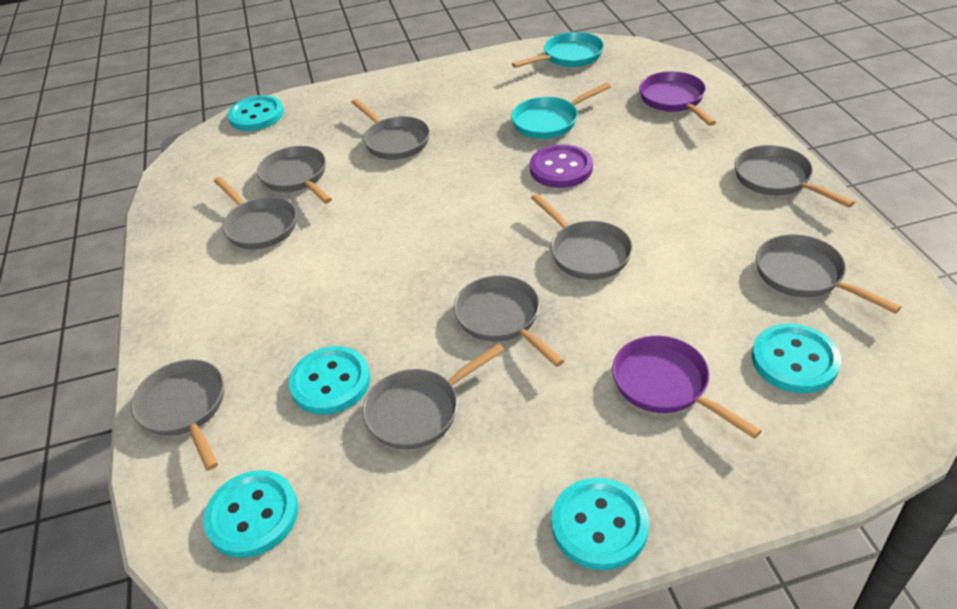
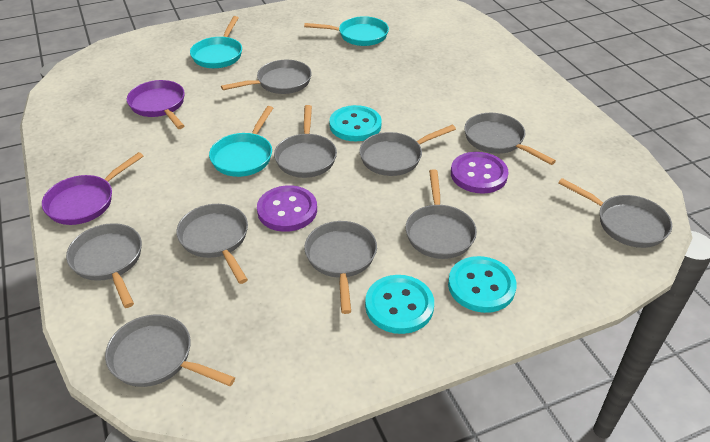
grey pan: [131,359,224,471] [214,177,297,250] [257,146,332,204] [351,99,430,160] [362,343,505,450] [454,275,564,367] [531,194,633,280] [735,145,855,208] [756,234,901,314] = 9 -> [66,223,142,308] [105,315,235,387] [176,204,248,284] [221,60,312,94] [274,105,337,178] [304,221,377,314] [359,125,456,176] [406,169,477,259] [464,113,556,165] [558,178,672,248] = 10
purple button: [530,144,593,188] = 1 -> [257,185,317,232] [451,152,508,194] = 2
turquoise button: [203,470,298,558] [228,95,284,131] [289,346,370,415] [551,478,649,570] [752,324,841,393] = 5 -> [329,105,382,141] [365,275,434,334] [448,256,517,313] = 3
turquoise pan: [511,83,611,139] [512,32,604,68] = 2 -> [190,16,242,68] [209,106,273,177] [304,16,389,46] = 3

